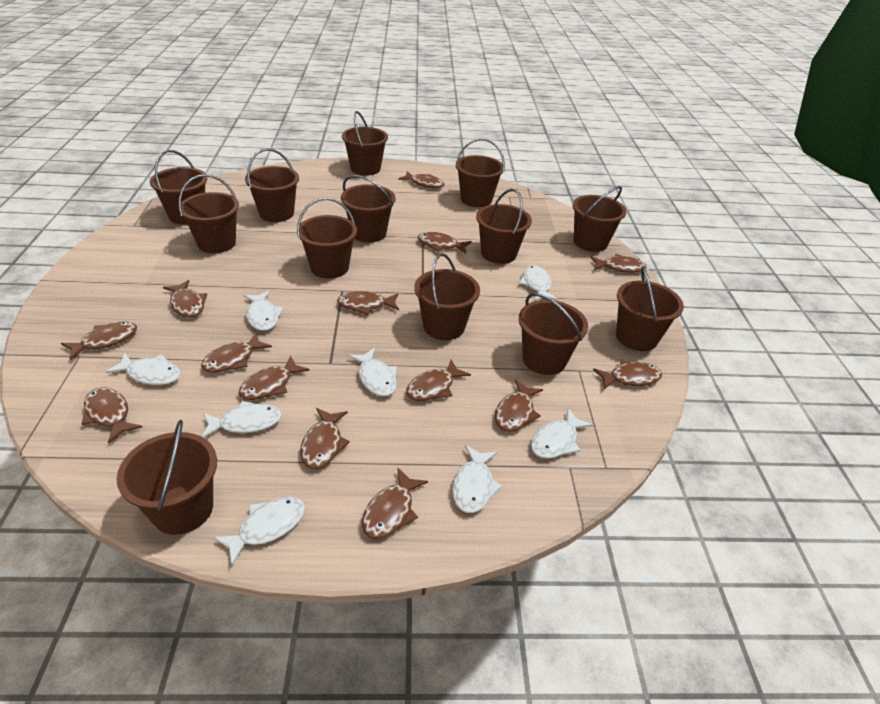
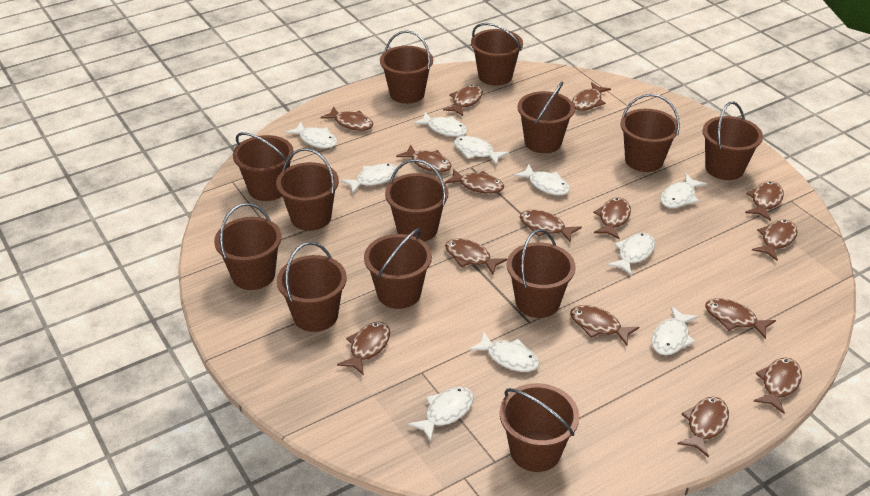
brown fish: [61,321,137,360] [82,387,142,444] [163,280,207,318] [201,332,272,373] [239,355,310,400] [300,408,350,469] [337,291,399,315] [362,468,428,539] [398,171,445,188] [406,360,471,401] [418,232,472,253] [495,379,543,432] [590,254,646,273] [593,359,662,389] = 14 -> [320,106,373,131] [337,322,390,375] [396,144,452,172] [443,85,483,116] [444,168,504,194] [445,238,507,274] [520,210,582,243] [570,305,639,346] [572,82,611,111] [593,197,631,239] [677,397,729,458] [705,298,776,339] [745,181,784,221] [752,220,797,261] [753,358,802,414] = 15
white fish: [105,353,181,385] [202,401,282,438] [213,497,305,566] [243,291,284,331] [348,348,397,396] [452,445,502,513] [519,265,558,301] [531,408,593,459] = 8 -> [285,122,337,148] [341,164,399,193] [408,387,474,442] [413,112,468,137] [454,136,509,165] [469,331,539,372] [514,164,570,195] [607,233,655,276] [651,306,698,355] [661,174,707,208] = 10

